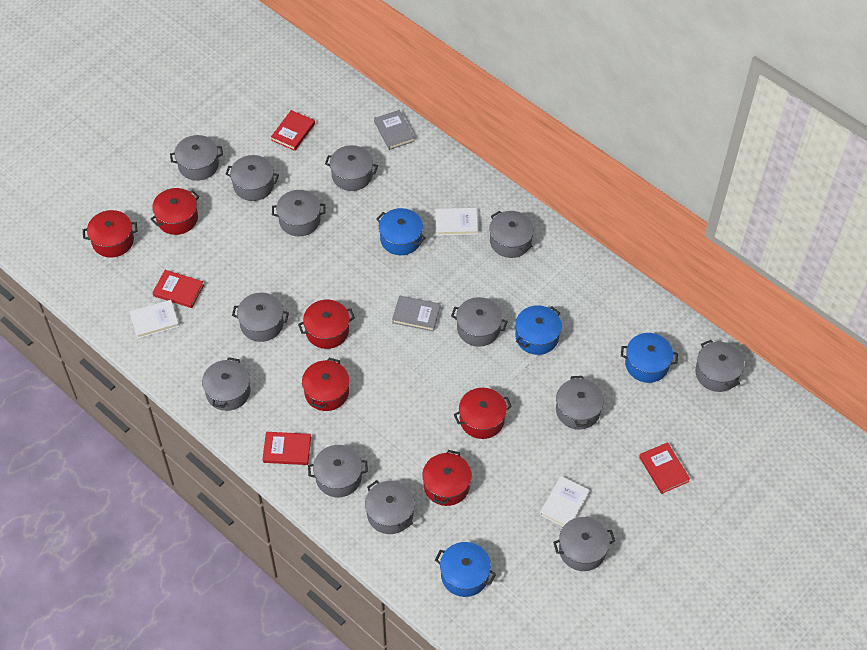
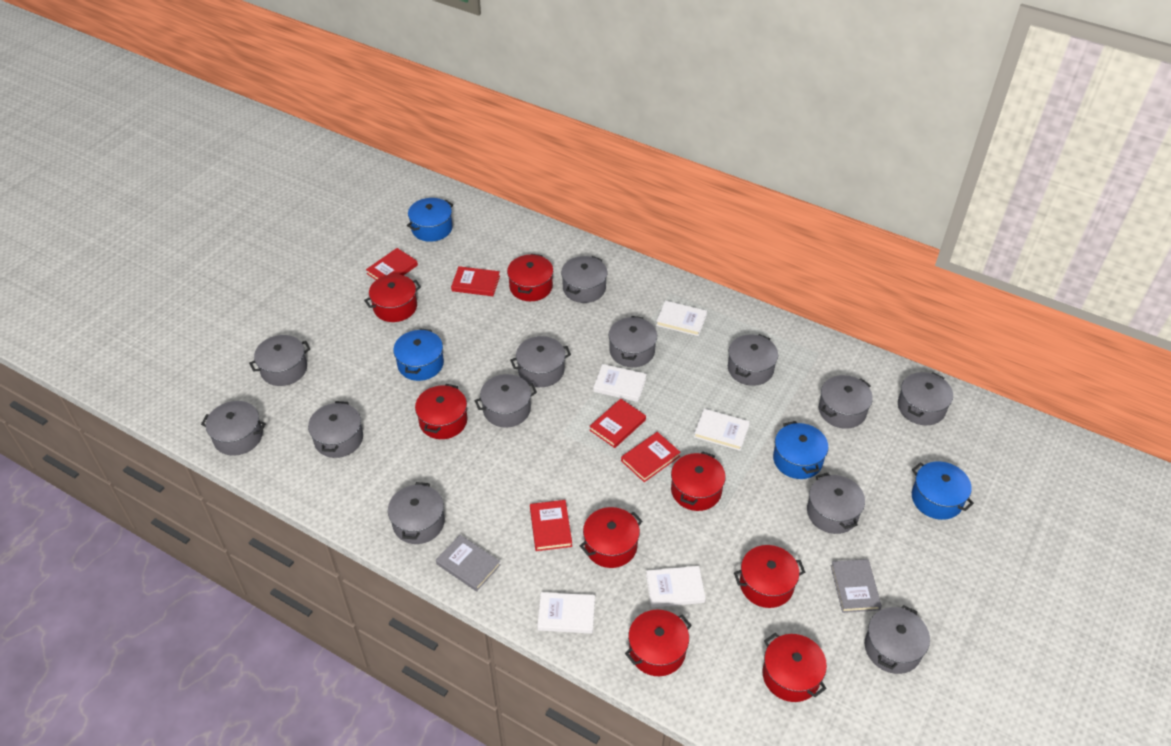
red book: [152,270,204,308] [262,432,311,465] [271,110,315,151] [639,442,690,494] = 4 -> [366,248,418,280] [451,266,500,296] [530,500,572,551] [590,399,646,448] [621,432,681,482] = 5
red pot: [83,210,137,258] [150,188,199,235] [298,300,355,349] [302,358,349,411] [422,450,472,506] [454,388,512,439] = 6 -> [364,274,421,322] [415,384,467,439] [507,254,553,301] [580,507,642,568] [625,610,692,676] [671,451,726,511] [734,545,805,608] [762,633,827,702] = 8
white book: [129,300,179,339] [436,208,478,236] [540,476,590,527] = 3 -> [537,592,595,634] [593,364,647,402] [646,566,706,608] [656,300,707,336] [694,409,750,451] = 5

